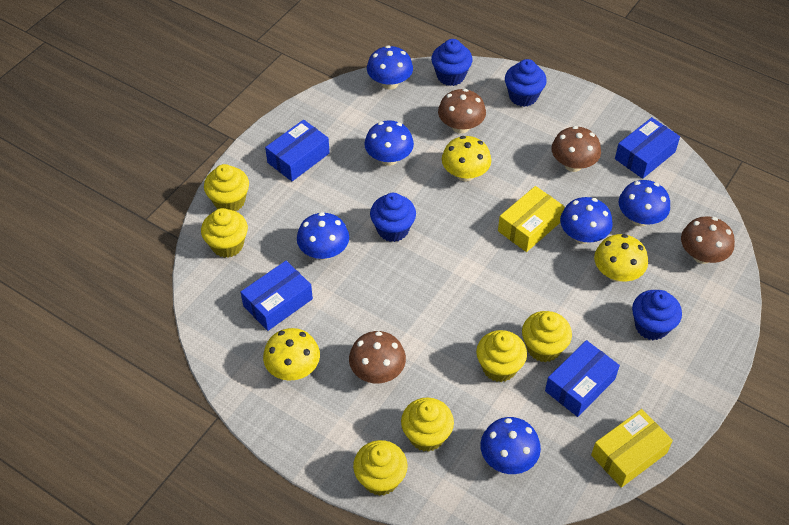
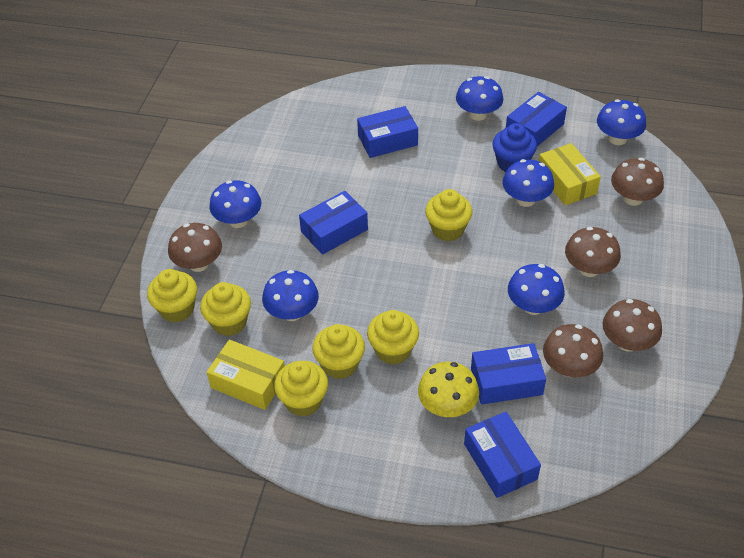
blue box: [241,261,313,331] [265,120,330,181] [545,340,620,417] [615,117,680,179] = 4 -> [299,191,368,255] [357,106,418,158] [464,412,541,498] [471,343,546,405] [506,92,567,146] = 5
blue cupcake: [370,193,416,242] [431,39,473,86] [505,59,547,107] [632,290,682,340] = 4 -> [492,123,537,172] = 1
brown mushroom: [349,331,406,383] [438,89,486,134] [552,126,601,172] [681,216,735,264] = 4 -> [168,223,222,272] [543,324,603,377] [565,227,621,277] [603,299,662,352] [611,158,664,206] = 5
yellow mushroom: [263,328,320,381] [442,136,491,182] [594,234,648,282] = 3 -> [418,362,479,417] = 1

